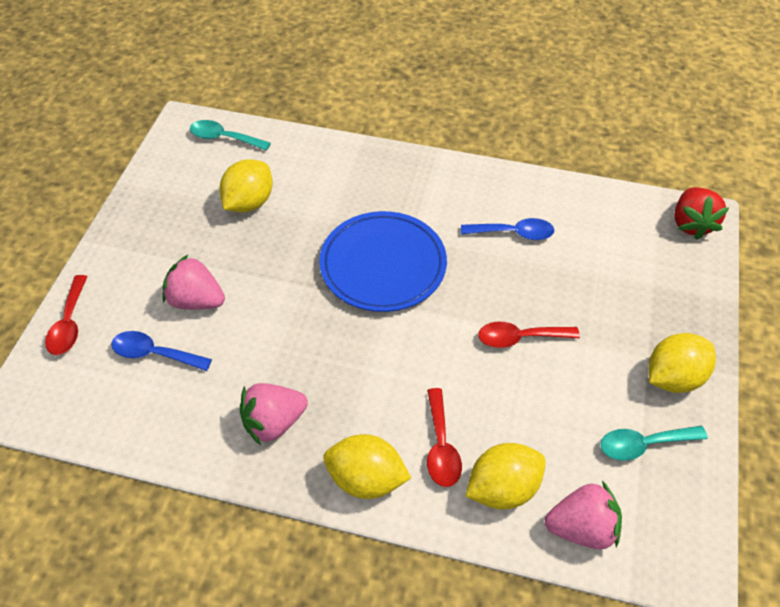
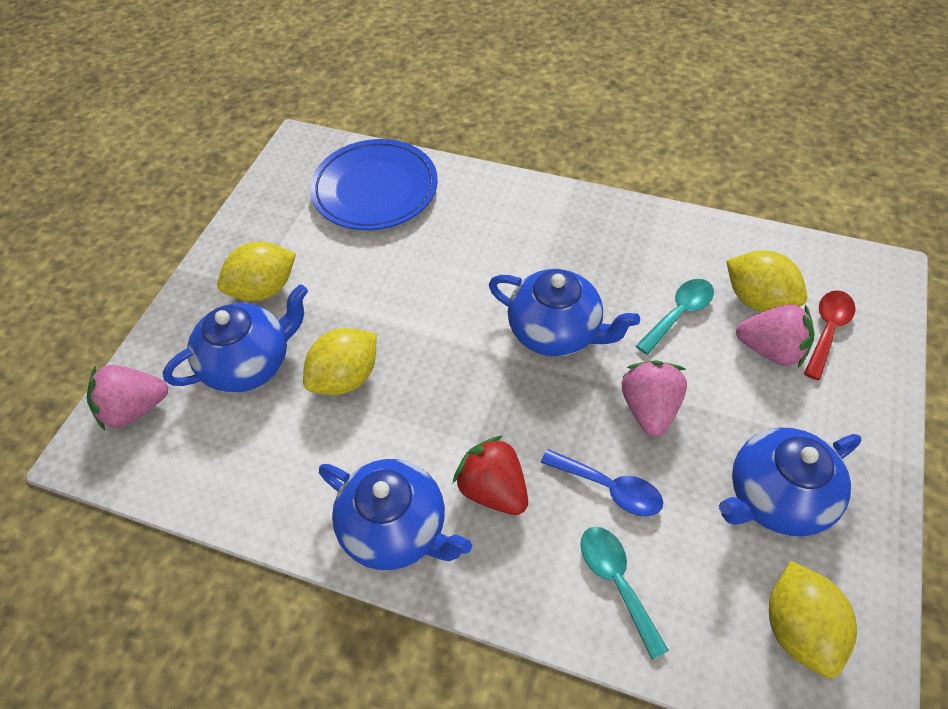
blue spoon: [111,331,212,371] [461,218,554,240] = 2 -> [541,449,663,516] = 1
blue teapot: none = 0 -> [163,284,308,393] [319,459,472,570] [489,269,640,357] [719,427,861,537] = 4
red spoon: [45,275,88,355] [427,388,462,487] [478,322,580,348] = 3 -> [804,290,856,380] = 1

